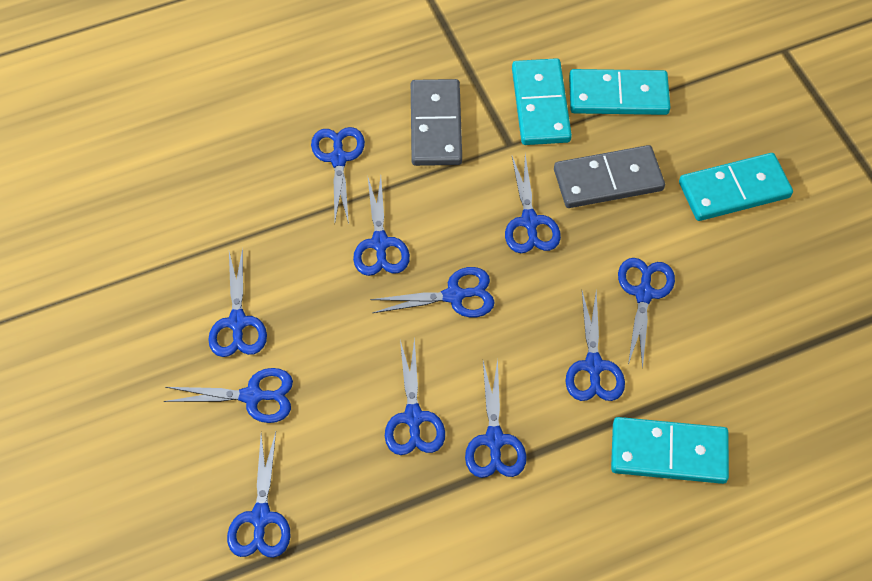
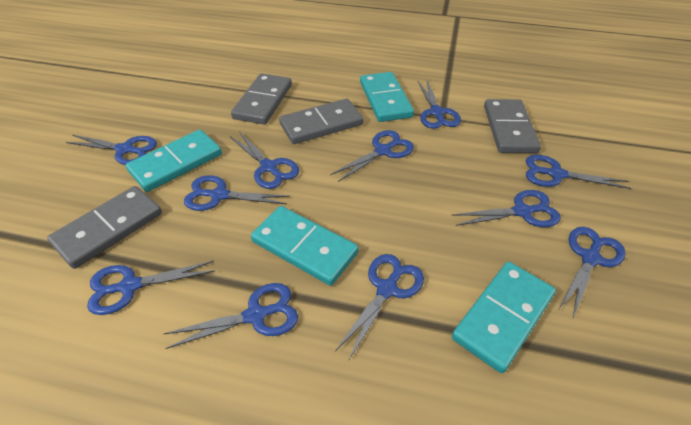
grey domino: [411,79,462,166] [554,145,665,208] = 2 -> [47,186,162,269] [231,73,292,124] [279,99,364,144] [484,99,541,153] = 4

